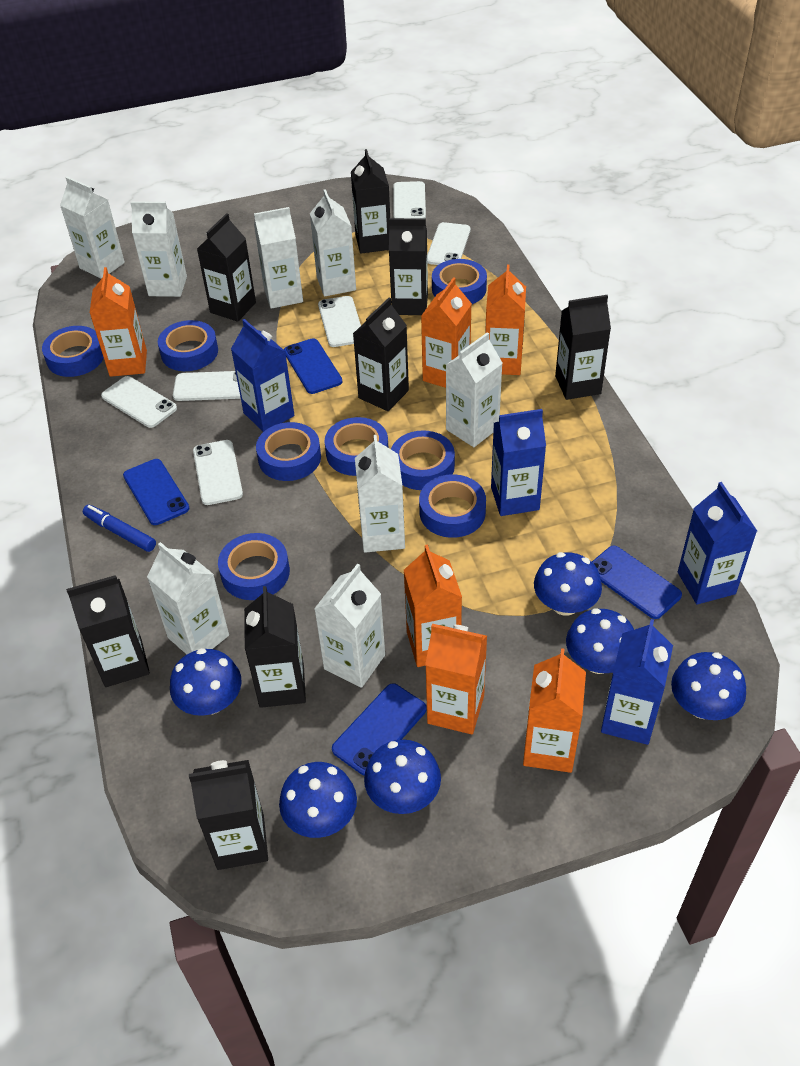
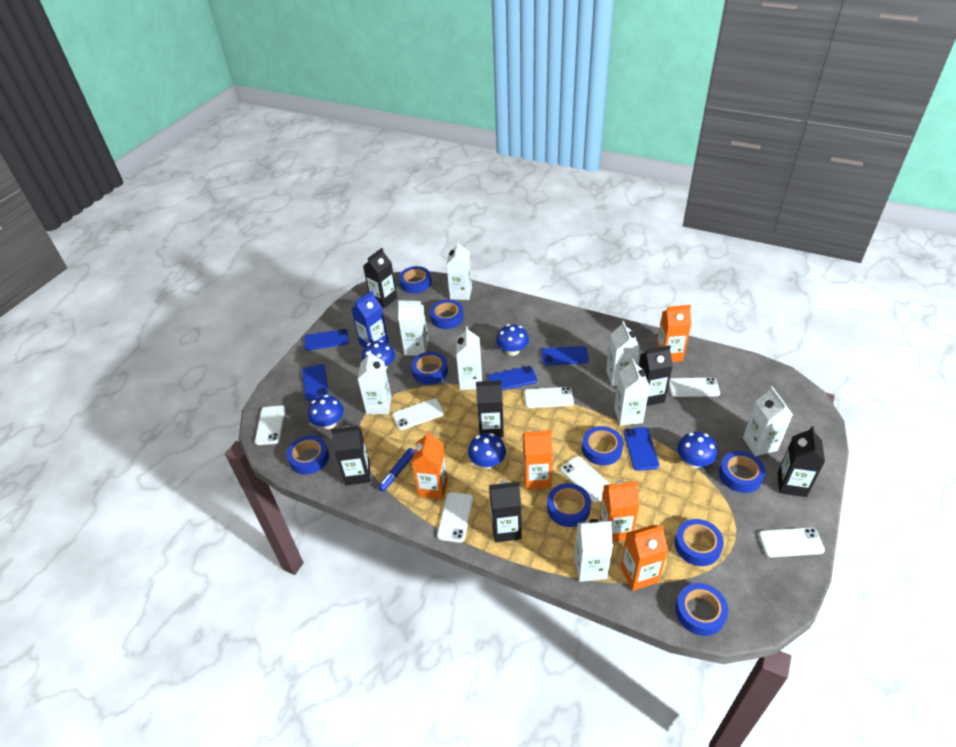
black carton: [66,575,150,687] [189,760,268,870] [197,213,256,322] [244,586,306,708] [351,149,390,254] [353,298,409,411] [389,218,428,315] [555,295,611,400] = 8 -> [331,426,370,485] [363,248,397,308] [476,380,504,438] [489,481,522,542] [639,345,673,406] [778,426,825,497] = 6
blue carton: [231,319,294,432] [491,409,546,516] [601,619,673,745] [678,482,757,604] = 4 -> [351,291,388,348] = 1
blue mushroom: [170,648,242,716] [279,762,357,838] [364,739,441,814] [534,552,602,616] [566,608,634,674] [671,652,746,720] = 6 -> [308,395,344,429] [362,340,395,370] [468,433,506,469] [496,324,529,356] [677,432,717,468] = 5
blue phone: [123,459,189,525] [284,338,343,394] [332,683,427,776] [592,546,682,619] = 4 -> [302,364,329,401] [304,329,348,350] [488,366,537,390] [541,346,589,365] [623,427,659,471] = 5
blue tape: [42,326,104,377] [158,320,218,371] [218,533,290,600] [256,422,321,481] [325,417,388,476] [391,430,455,490] [419,474,486,538] [432,259,487,304] = 8 -> [287,435,329,474] [399,266,431,293] [411,352,448,385] [430,300,464,329] [547,483,591,527] [582,426,623,466] [675,519,724,566] [675,583,728,636] [719,451,765,493] = 9
orange carton: [90,267,147,377] [404,544,462,667] [421,277,472,388] [425,624,487,735] [485,265,526,375] [523,648,586,773] = 6 -> [412,431,448,499] [523,430,553,490] [599,480,640,542] [620,525,668,591] [656,305,691,362] = 5
white phone: [101,376,177,428] [173,371,241,401] [193,440,243,505] [318,296,361,347] [393,181,426,219] [427,222,471,265] = 6 -> [255,405,285,445] [392,398,444,430] [437,492,473,543] [524,387,574,408] [560,456,610,503] [669,378,720,397] [758,527,825,557] = 7

